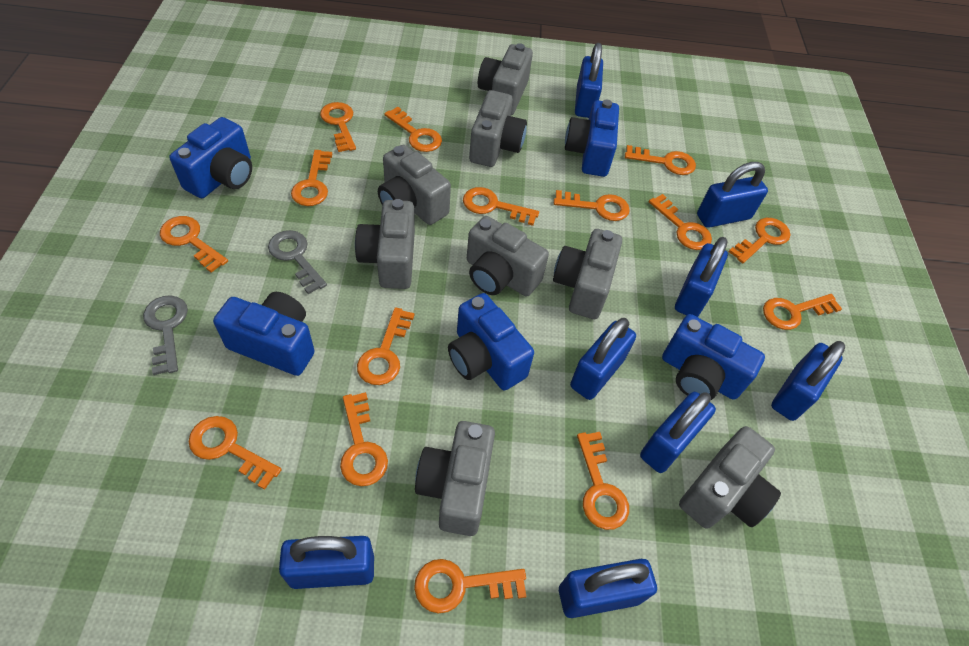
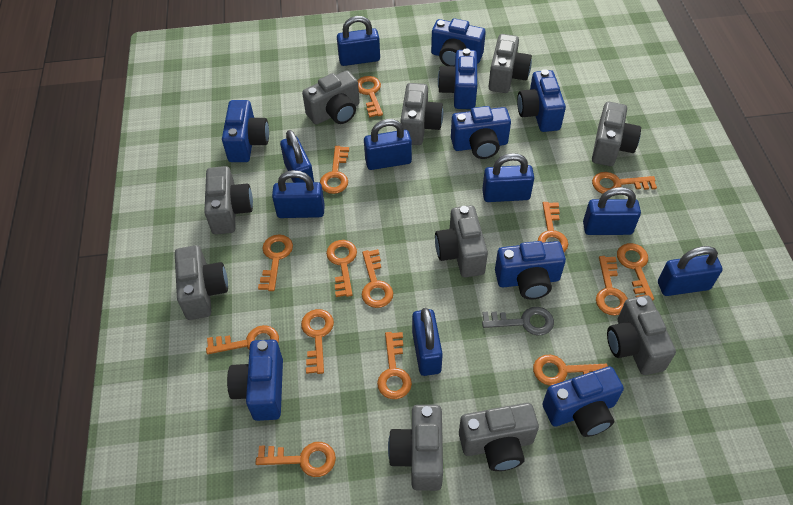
blue camera: [169,117,252,198] [213,292,315,376] [448,293,534,391] [565,99,619,177] [662,314,765,400] = 5 -> [222,100,269,162] [227,339,283,421] [431,18,486,66] [438,48,477,109] [451,106,511,159] [495,241,566,300] [517,69,566,132] [542,366,624,437] = 8
grey camera: [355,199,415,289] [378,145,451,225] [415,421,495,536] [467,216,549,296] [469,90,527,167] [478,43,533,115] [553,229,622,319] [679,426,781,529] = 8 -> [175,245,228,320] [204,166,253,234] [302,70,360,124] [388,405,443,491] [400,83,443,145] [435,205,488,277] [459,403,539,471] [488,34,532,93] [592,102,641,166] [607,295,676,375] = 10
grey key: [143,295,188,375] [268,230,327,294] = 2 -> [482,307,554,335] = 1
orange key: [160,216,228,273] [189,416,282,490] [291,150,332,206] [320,102,356,152] [340,392,388,486] [357,307,415,385] [384,107,442,152] [414,559,527,614] [463,187,539,226] [554,190,630,221] [577,432,629,530] [625,145,696,175] [649,194,712,250] [729,218,790,263] [763,294,842,330] = 15 -> [206,325,279,354] [255,442,336,477] [258,234,293,291] [301,309,334,374] [320,146,349,194] [326,240,357,297] [357,76,383,118] [362,249,393,308] [377,332,412,399] [533,355,608,386] [538,202,568,252] [592,172,657,194] [596,256,628,316] [617,243,654,301] = 14

